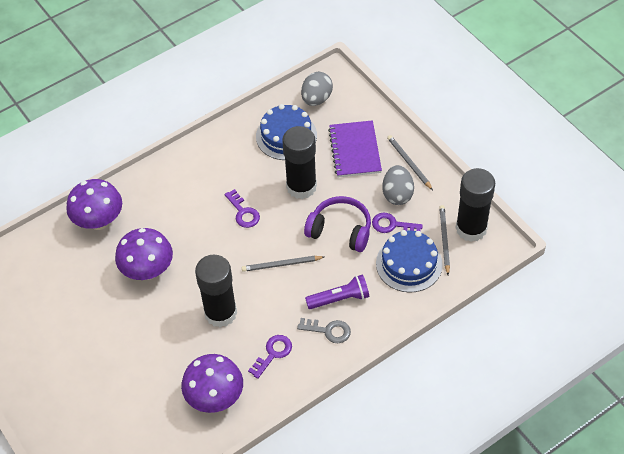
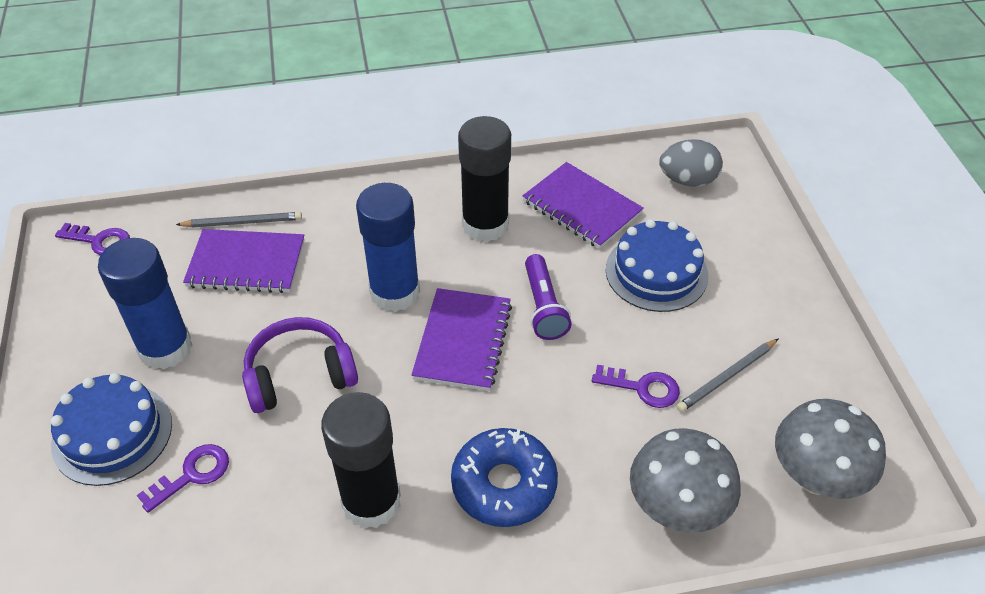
black glue stick: [195,255,237,327] [282,126,317,199] [456,168,495,242] = 3 -> [321,392,401,529] [458,116,511,242] = 2
blue donut: none = 0 -> [451,428,558,527] = 1
blue glue stick: none = 0 -> [98,238,192,369] [356,183,420,312] = 2
grey egg: [301,72,333,106] [382,165,414,205] = 2 -> [659,139,723,187] = 1
grey key: [297,318,351,343] = 1 -> none = 0
grey mushroom: none = 0 -> [630,428,740,533] [775,399,886,499] = 2
grey pencil: [242,256,324,272] [387,135,433,190] [439,205,450,275] = 3 -> [176,212,302,228] [676,338,779,412] = 2
purple mushroom: [66,179,122,230] [115,228,173,280] [181,354,243,413] = 3 -> none = 0
purple notebook: [328,120,382,177] = 1 -> [183,229,304,293] [411,288,512,391] [523,162,644,249] = 3

